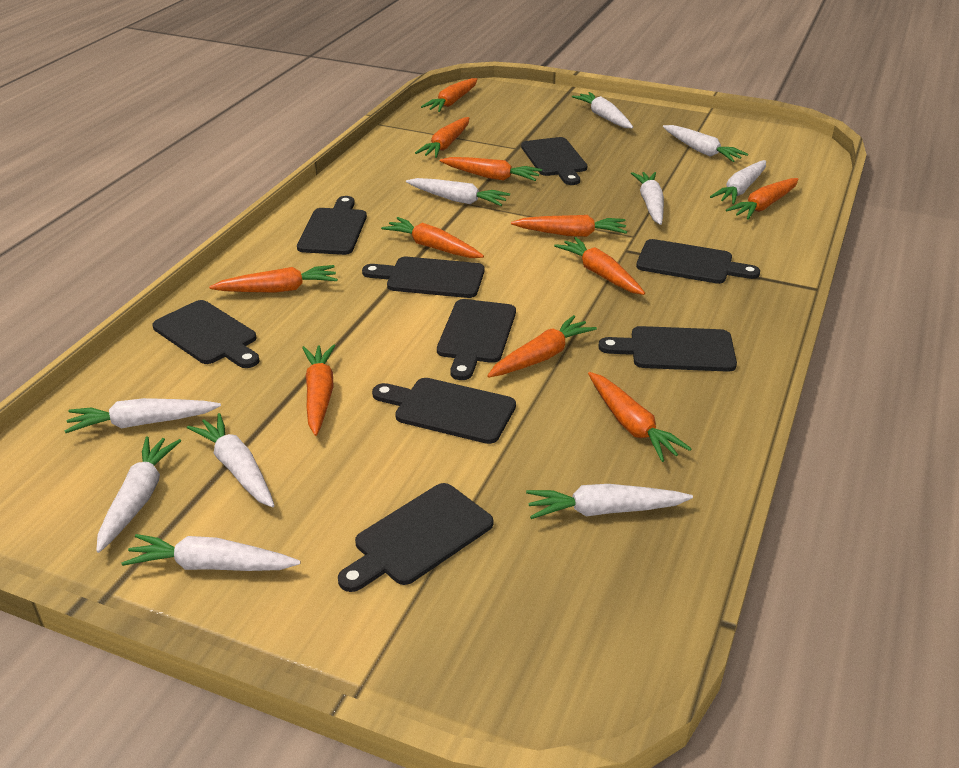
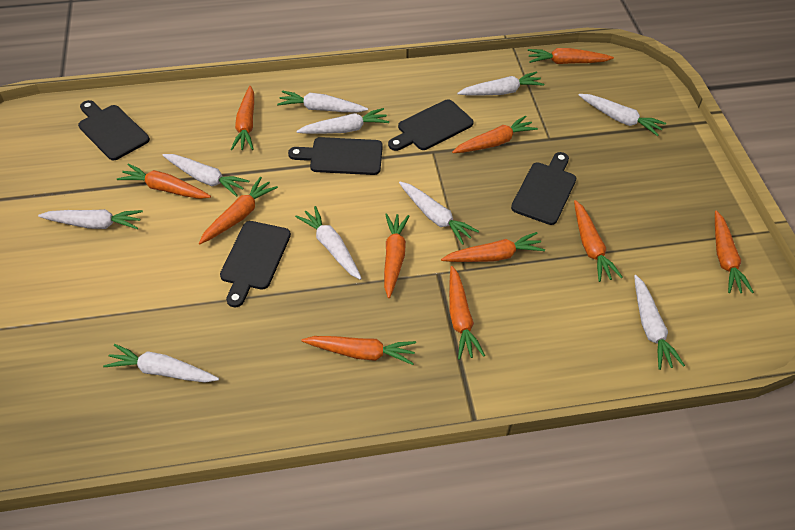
black cutting board: [152,300,259,368] [297,196,367,255] [338,483,493,592] [362,257,484,298] [372,378,516,444] [437,299,516,380] [521,137,587,185] [598,326,737,372] [636,239,760,284] = 9 -> [78,100,150,160] [220,221,291,307] [288,137,383,175] [388,100,474,151] [511,152,576,225] = 5

